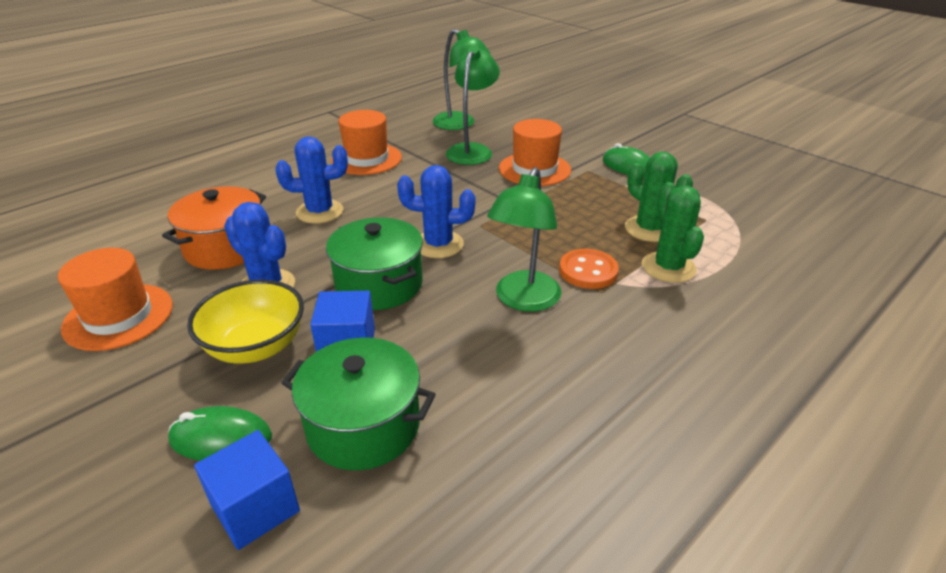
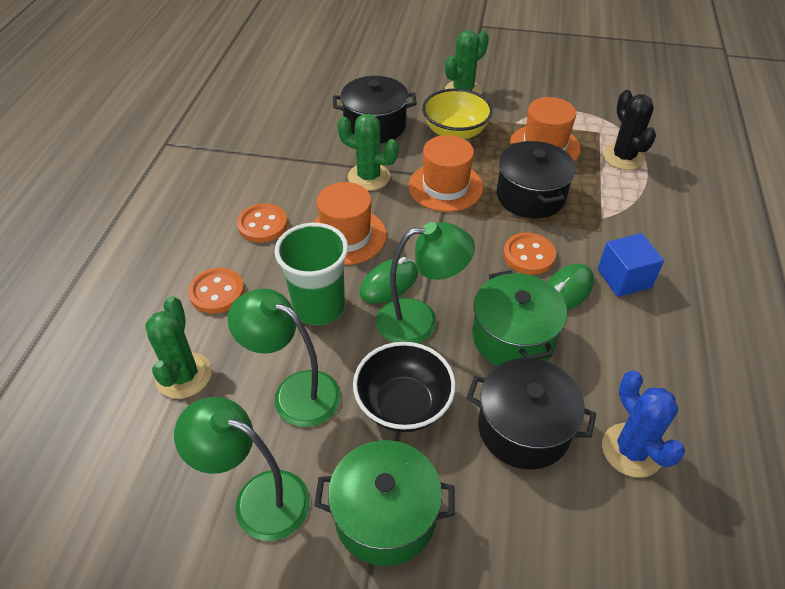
black bowl: none = 0 -> [353,342,456,432] = 1
black cactus: none = 0 -> [603,90,656,170] = 1
black pot: none = 0 -> [333,76,417,143] [467,358,596,470] [497,141,576,219] = 3
blue cactus: [224,202,295,287] [275,136,348,224] [397,165,476,258] = 3 -> [602,371,685,478] = 1
blue cube: [194,430,300,550] [310,291,375,351] = 2 -> [598,233,664,297] = 1
green cactus: [625,152,693,242] [642,182,704,283] = 2 -> [145,296,212,399] [337,114,398,191] [445,30,489,94] = 3
green cup: none = 0 -> [275,223,348,325] = 1
orange button: [559,249,619,289] = 1 -> [188,268,244,314] [237,203,288,243] [503,233,556,275] = 3
orange pot: [162,186,266,270] = 1 -> none = 0

